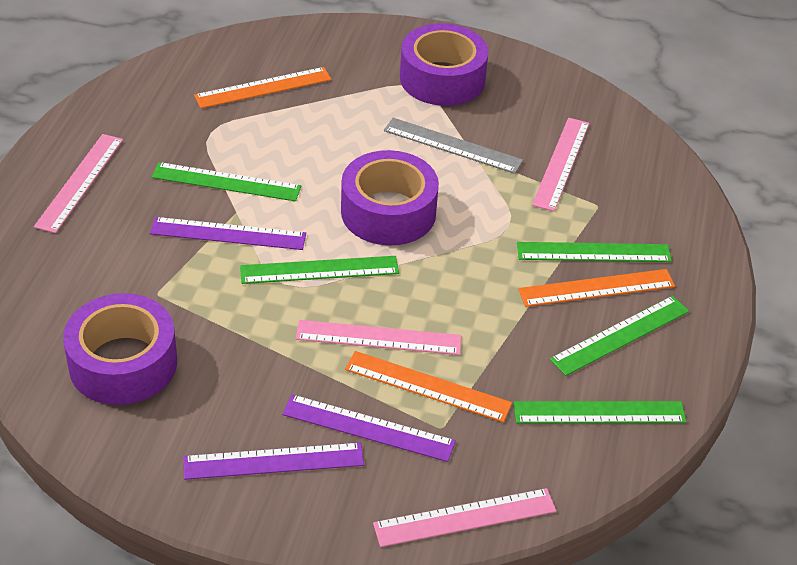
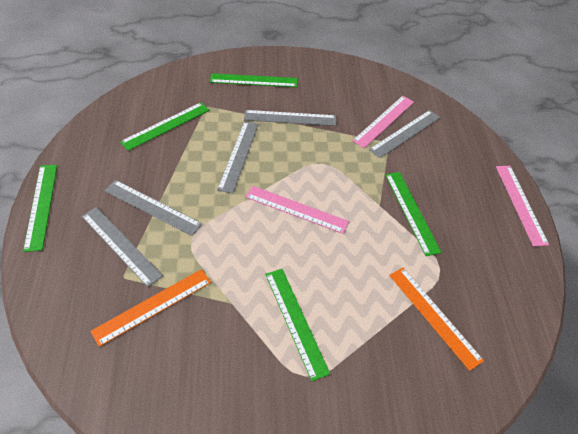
grey ruler: [384,118,523,174] = 1 -> [82,207,163,287] [104,180,202,236] [217,121,259,194] [244,110,337,126] [369,110,440,158] = 5
orange ruler: [194,67,332,108] [345,351,512,422] [518,269,675,307] = 3 -> [90,269,211,347] [389,267,484,371] = 2
pink ruler: [34,134,123,233] [296,320,461,355] [373,488,556,547] [532,118,589,211] = 4 -> [245,186,349,234] [352,96,414,148] [496,166,549,247] = 3
purple ruler: [150,217,306,250] [183,443,364,480] [282,394,456,462] = 3 -> none = 0
purple tape: [63,293,177,405] [341,150,439,245] [400,23,489,106] = 3 -> none = 0

